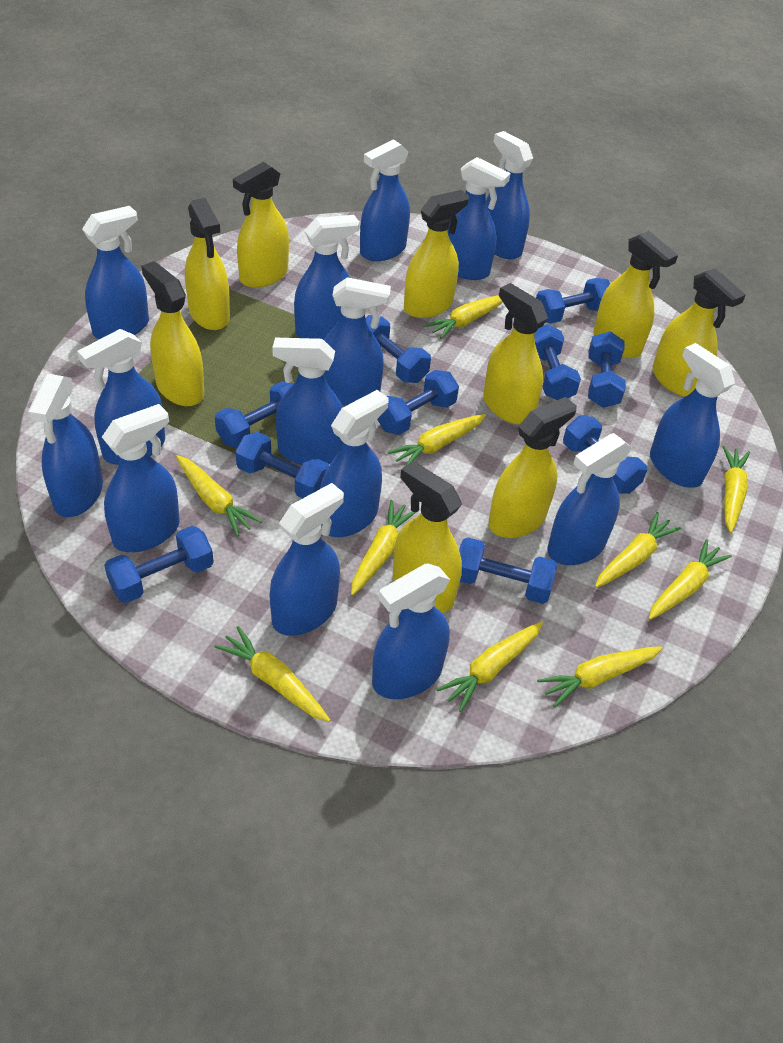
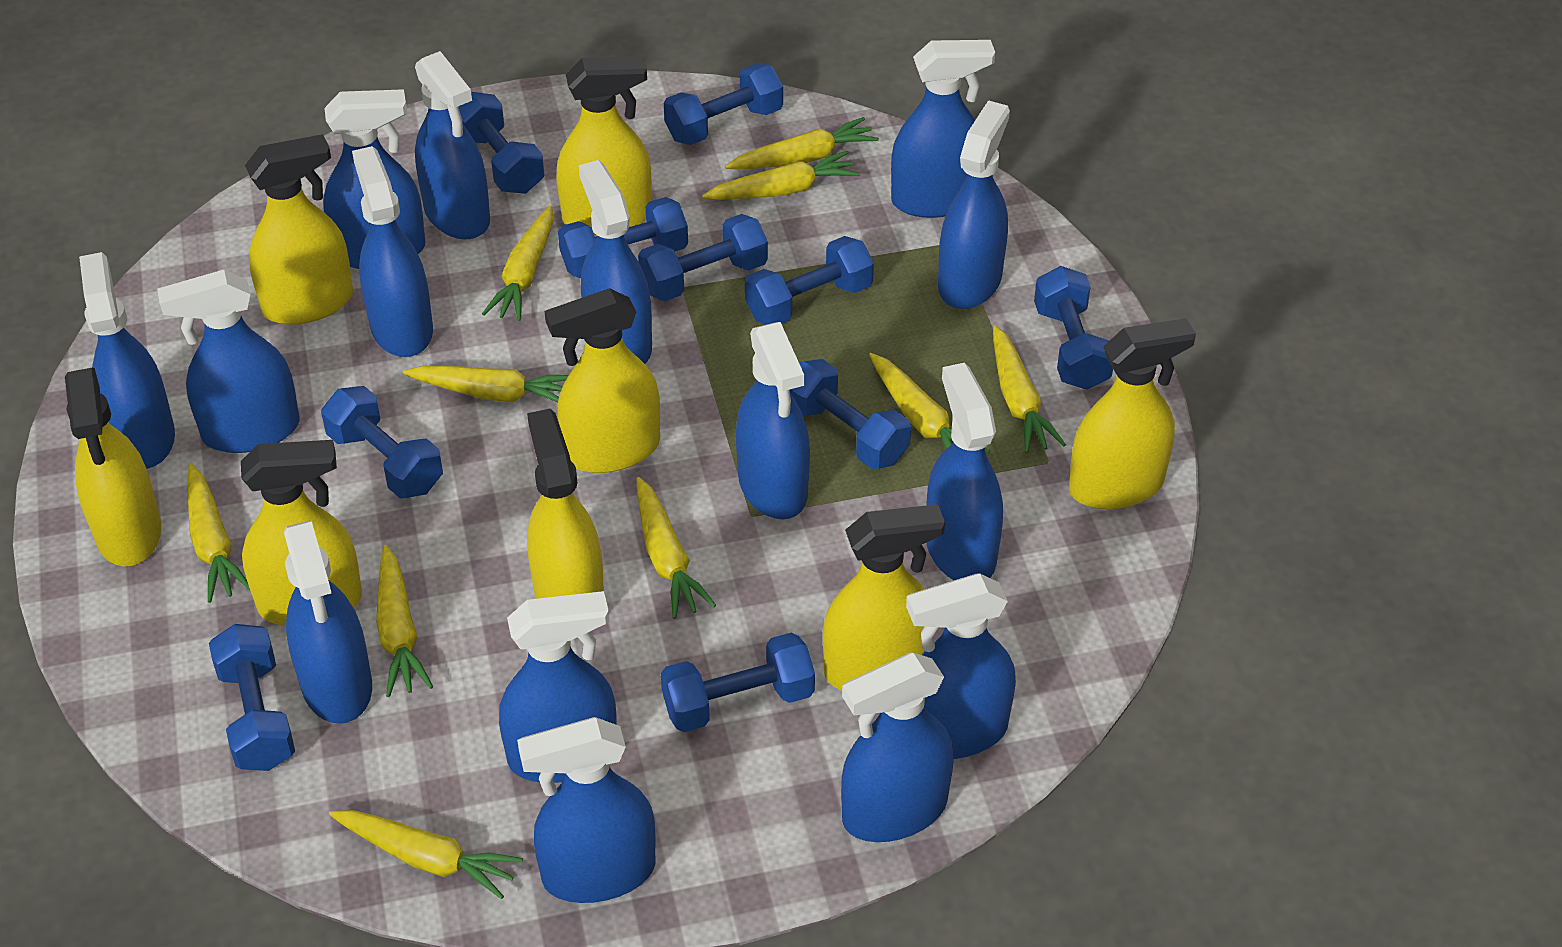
yellow spray bottle: [141,261,204,406] [185,198,230,330] [233,162,289,288] [393,461,462,613] [404,190,469,318] [483,283,548,425] [488,397,577,538] [594,231,678,358] [652,268,746,397] = 9 -> [65,368,161,566] [241,440,362,626] [245,134,353,325] [527,409,604,599] [545,288,660,473] [556,56,651,235] [823,504,945,691] [1069,318,1196,510] = 8

